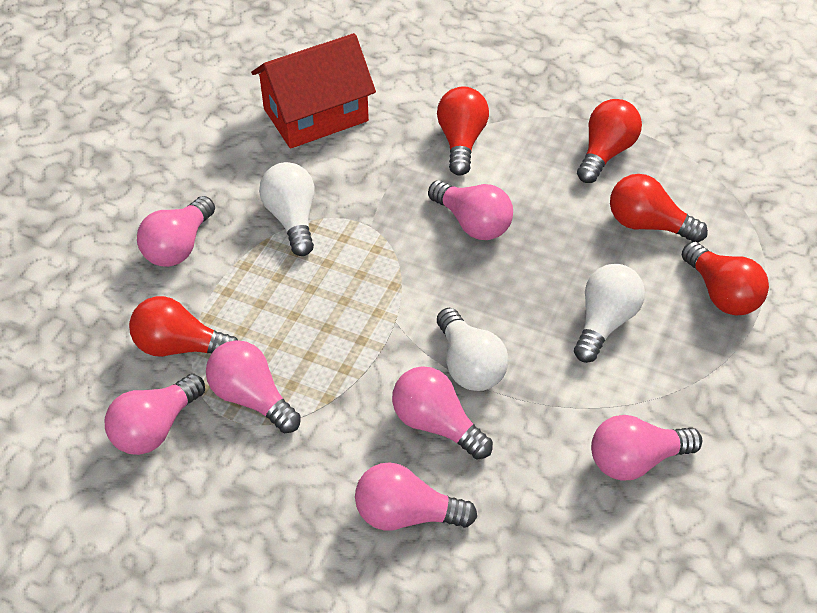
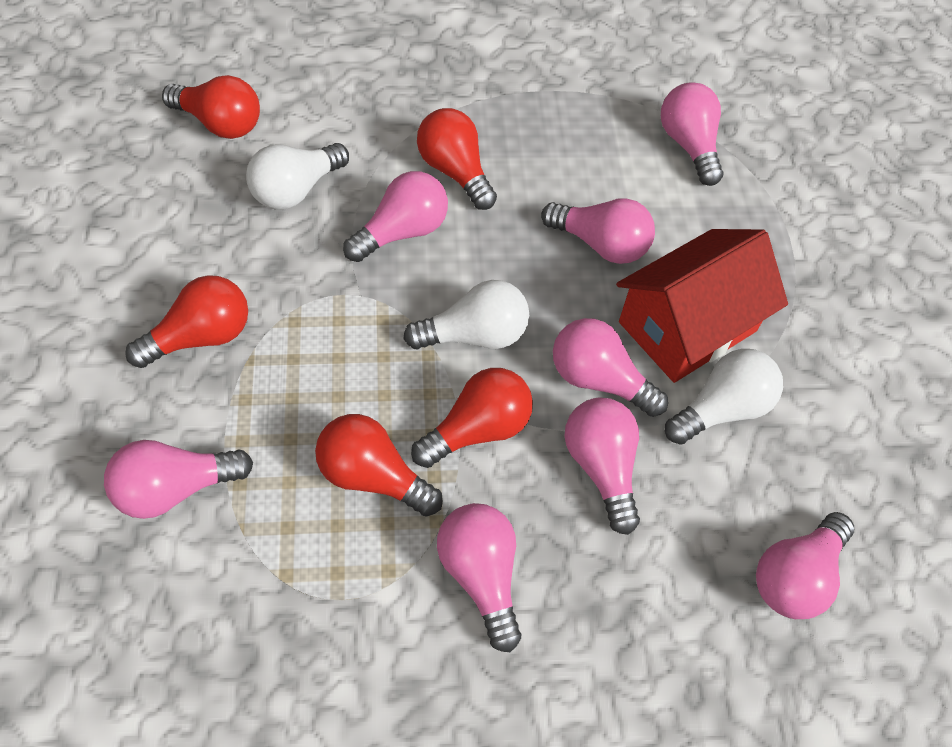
pink light bulb: [105,374,205,455] [137,196,215,267] [206,340,301,433] [355,462,477,531] [392,366,493,460] [428,180,513,240] [591,415,702,481] = 7 -> [104,440,253,519] [343,171,448,262] [437,503,521,652] [541,198,655,264] [553,318,668,417] [564,398,640,535] [661,82,724,186] [756,512,854,619] = 8

